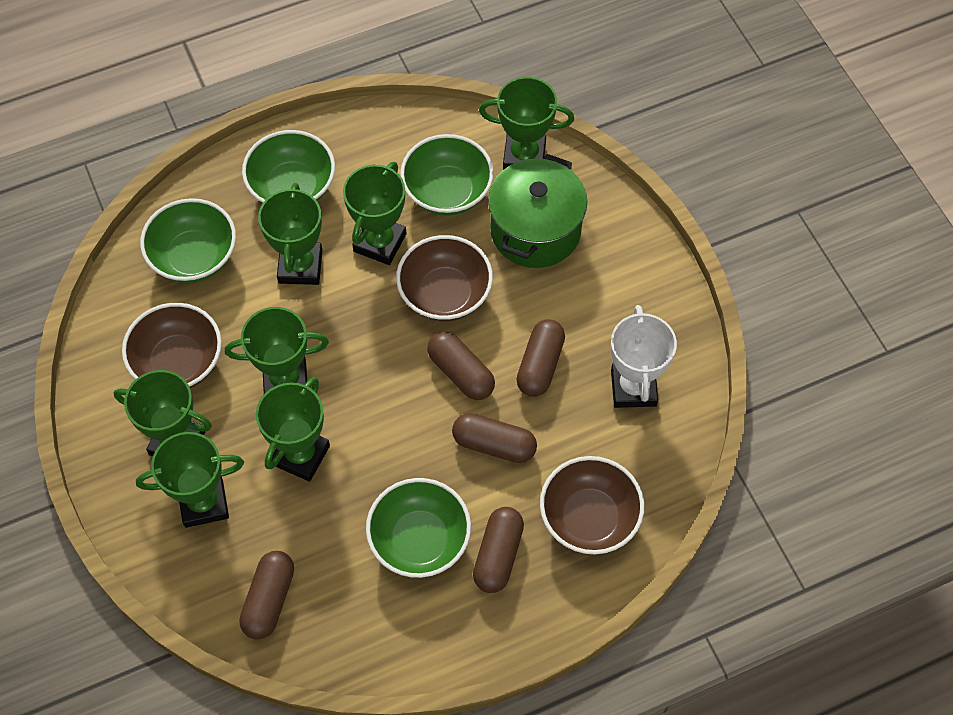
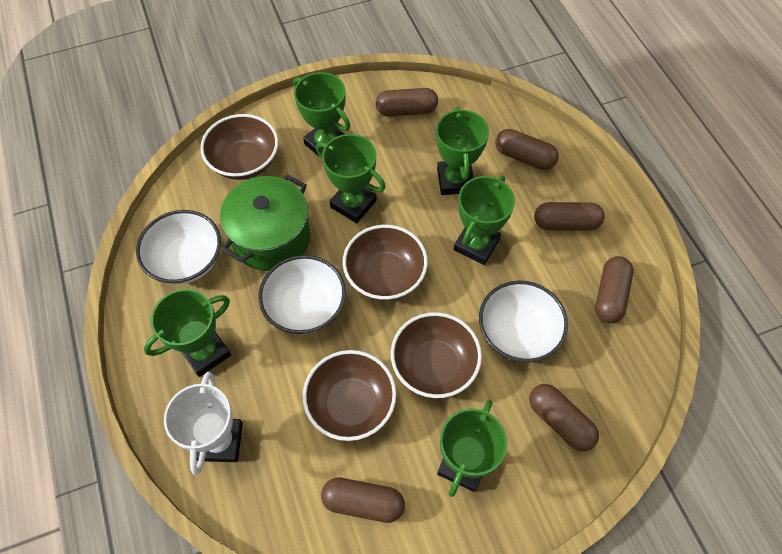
brown bowl: [122,303,222,388] [396,235,493,321] [540,456,644,555] = 3 -> [200,114,278,180] [303,350,396,441] [343,225,428,300] [391,312,482,398] = 4
brown capsule: [239,551,294,639] [427,332,495,400] [452,413,537,463] [473,507,524,593] [516,319,565,397] = 5 -> [321,477,405,523] [375,88,438,116] [495,129,559,170] [529,384,599,451] [534,202,605,231] [595,256,633,323] = 6
green bowl: [140,198,236,283] [242,130,335,203] [366,478,471,578] [400,134,494,216] = 4 -> none = 0
green trophy: [114,370,212,456] [136,432,244,528] [225,307,329,394] [256,377,330,482] [258,183,323,285] [343,162,406,265] [479,77,574,170] = 7 -> [144,289,231,377] [294,72,350,158] [316,134,386,223] [436,107,489,195] [437,400,507,497] [454,176,515,265] = 6
white bowl: none = 0 -> [136,210,221,284] [258,255,346,334] [479,281,568,362] = 3

